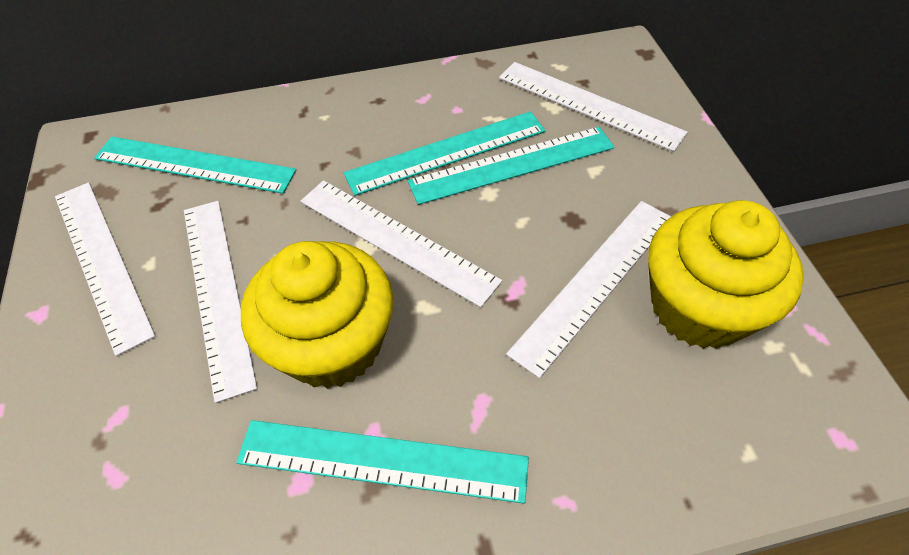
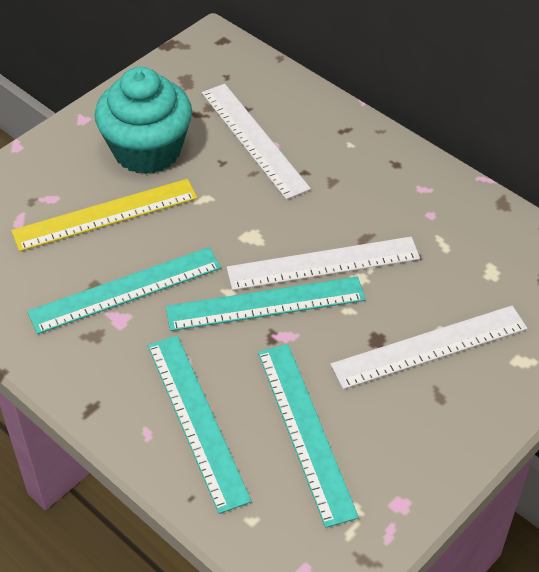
turquoise cupcake: none = 0 -> [95,67,192,174] = 1
white ruler: [55,183,155,356] [184,201,258,403] [301,180,502,308] [499,62,688,152] [506,201,671,378] = 5 -> [202,84,311,200] [227,237,420,290] [330,306,527,389] = 3
yellow cupcake: [241,241,394,389] [648,200,804,349] = 2 -> none = 0
yellow ruler: none = 0 -> [11,179,197,252] = 1

